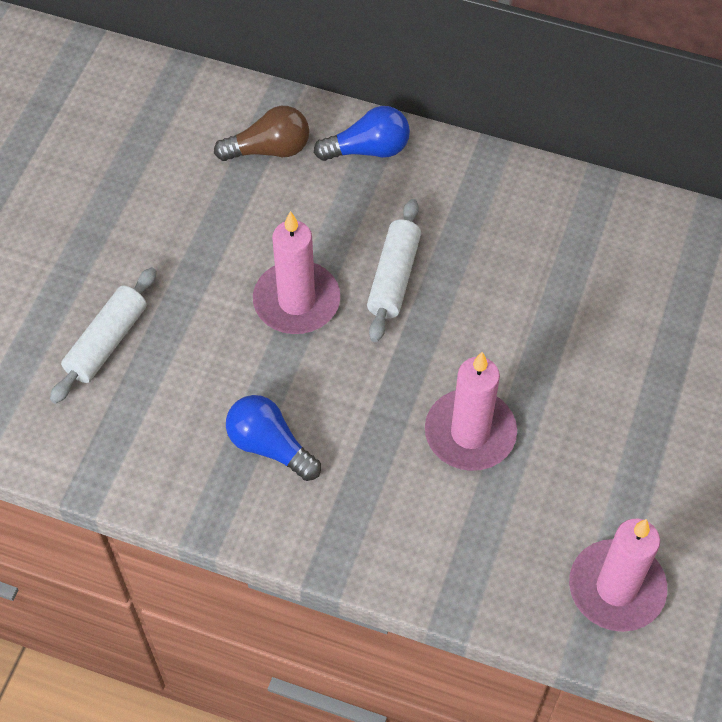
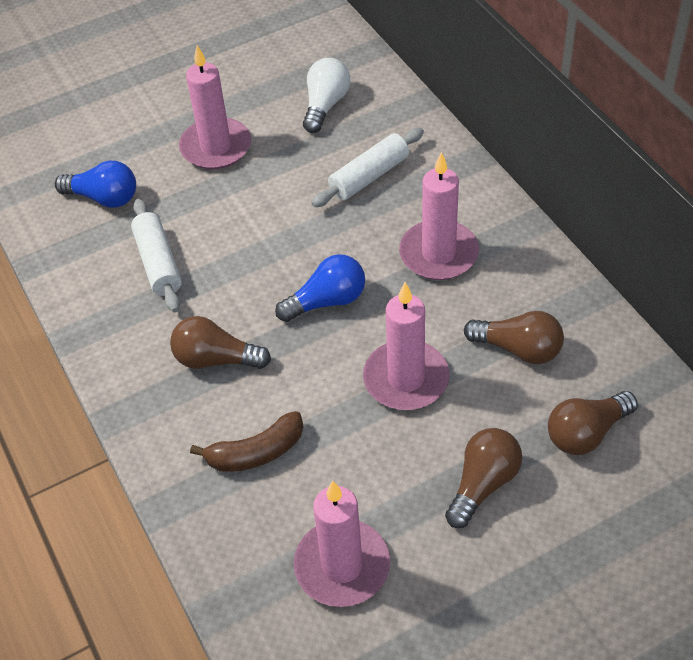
brown banana: none = 0 -> [190,411,303,472] = 1
brown light bulb: [214,106,309,161] = 1 -> [170,316,271,369] [445,428,522,528] [464,311,564,364] [548,391,638,455] = 4
pink candle: [253,211,340,334] [425,352,517,471] [569,519,667,632] = 3 -> [179,45,251,169] [294,481,390,607] [363,282,449,410] [399,152,479,280] = 4
white light bulb: none = 0 -> [303,58,350,133] = 1

